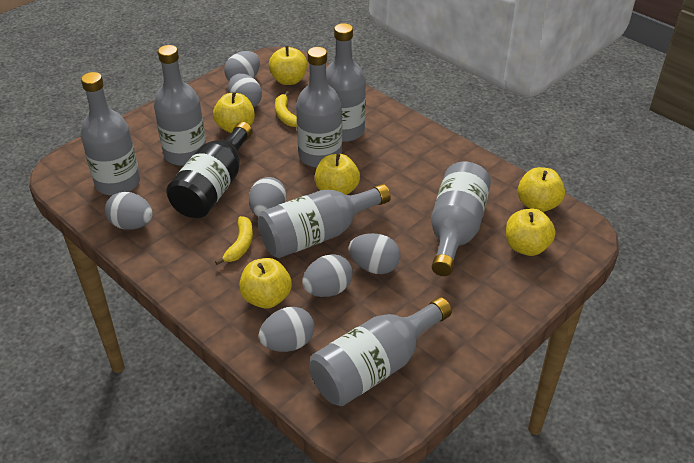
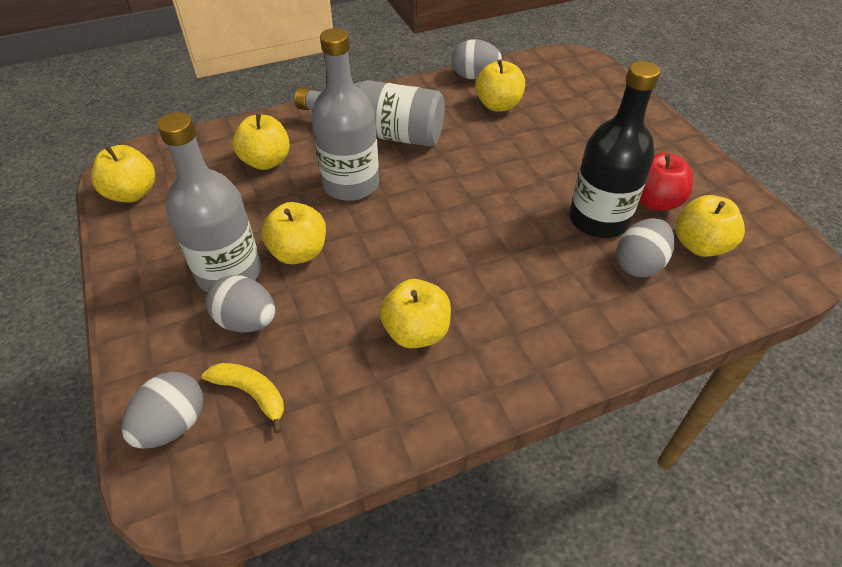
grey bottle: [81,72,140,196] [154,45,206,166] [258,184,391,258] [296,47,342,168] [309,297,452,406] [326,23,366,142] [431,162,491,276] = 7 -> [157,112,261,292] [295,80,445,147] [312,28,379,201] = 3
grey egg: [105,192,153,230] [224,51,260,81] [228,73,262,108] [249,177,286,217] [259,307,314,352] [302,254,353,297] [349,233,401,274] = 7 -> [121,372,203,449] [206,275,276,333] [452,39,502,79] [616,218,675,277] = 4
red apple: none = 0 -> [639,153,693,211] = 1
yellow banana: [215,216,253,265] [275,91,297,127] = 2 -> [202,363,284,433] = 1

